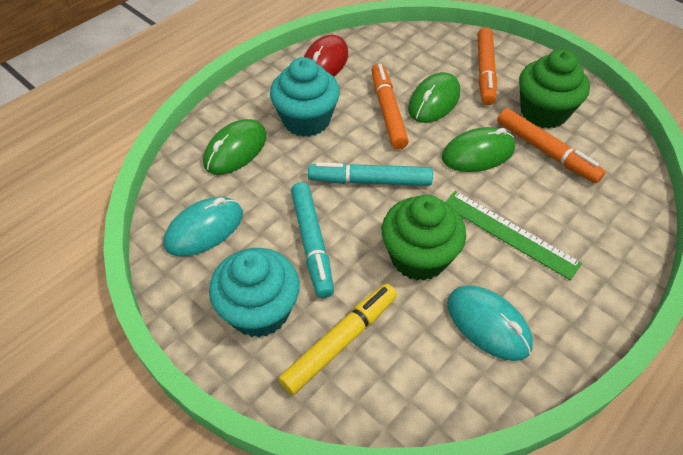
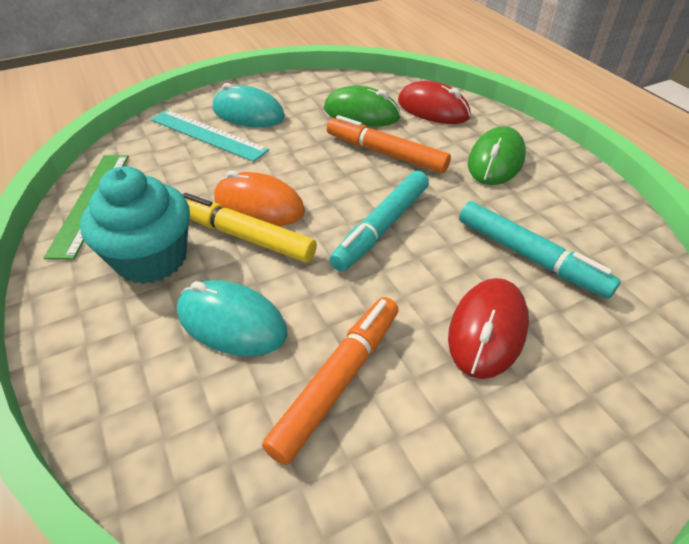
green cupcake: [382,195,466,281] [519,49,590,128] = 2 -> none = 0
green mouse: [203,119,267,175] [408,72,460,123] [441,127,515,172] = 3 -> [324,86,401,127] [468,126,526,185] = 2
orange marker: [371,64,409,149] [477,27,497,105] [497,108,605,183] = 3 -> [262,297,398,465] [327,115,451,173] = 2
orange mouse: none = 0 -> [214,170,305,226] = 1
red mouse: [304,34,348,77] = 1 -> [398,81,471,124] [448,278,529,379] = 2
turquoise cupcake: [209,248,300,338] [270,57,340,137] = 2 -> [80,166,190,284] = 1
turquoise ruler: none = 0 -> [151,110,269,162] = 1

